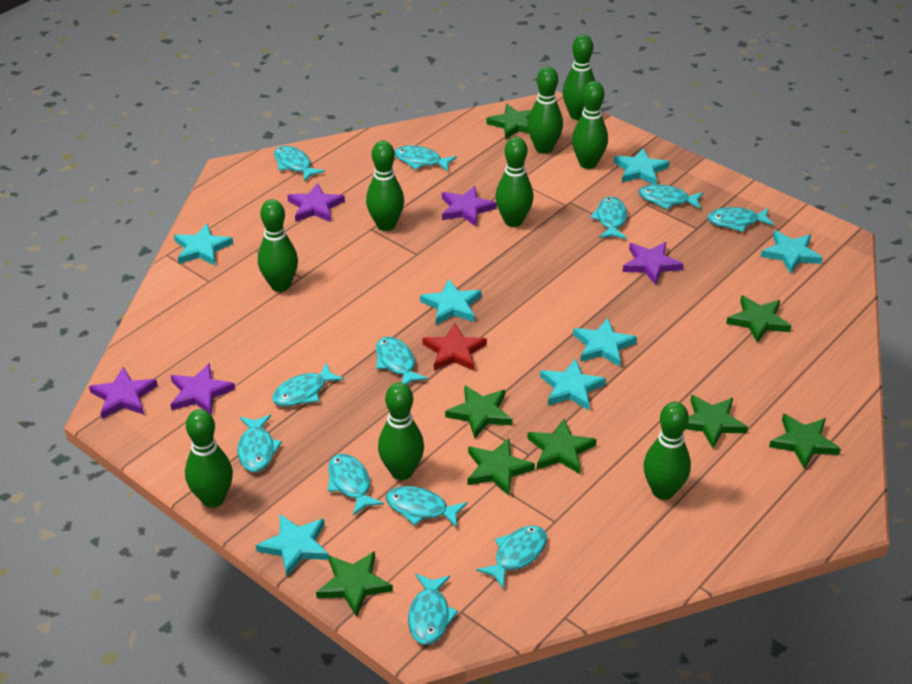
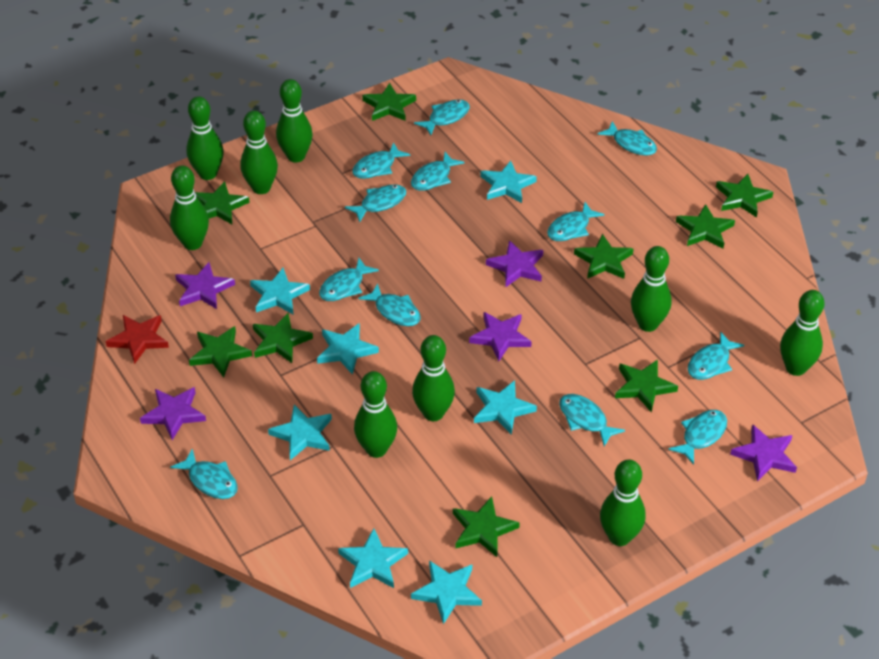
green star: [316,551,393,617] [445,385,512,438] [467,438,535,496] [486,104,531,140] [527,419,597,474] [685,395,748,448] [726,295,791,343] [769,414,841,469] = 8 -> [189,326,252,377] [195,181,250,224] [253,313,313,363] [362,83,416,121] [453,496,520,557] [574,234,633,279] [615,360,678,412] [676,204,735,248] [716,174,773,218] = 9

